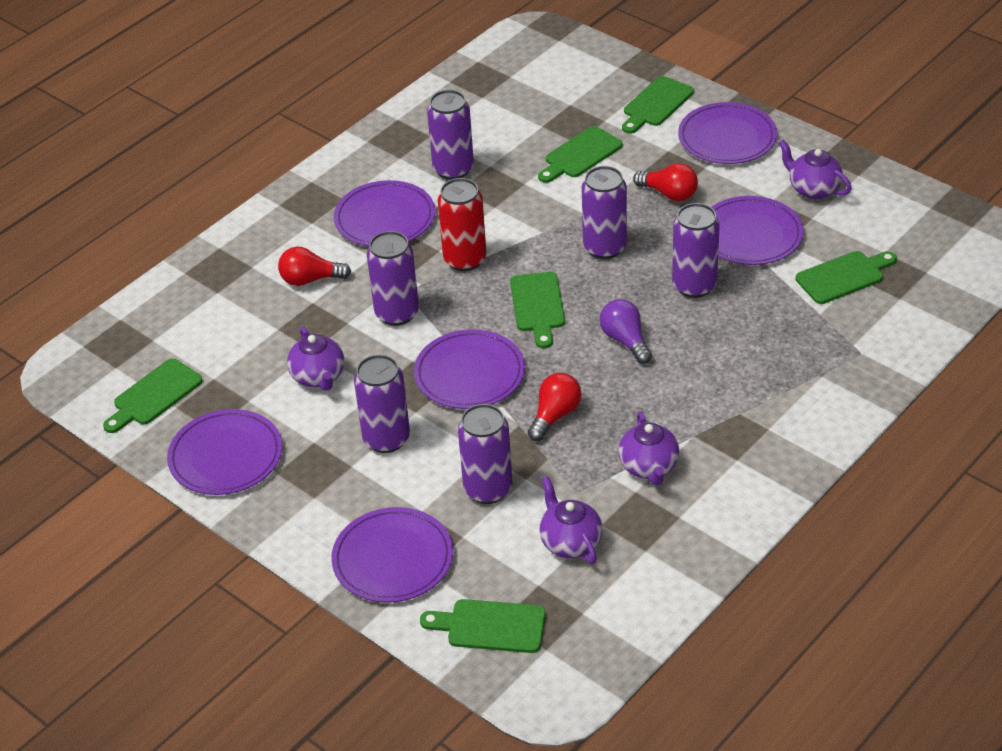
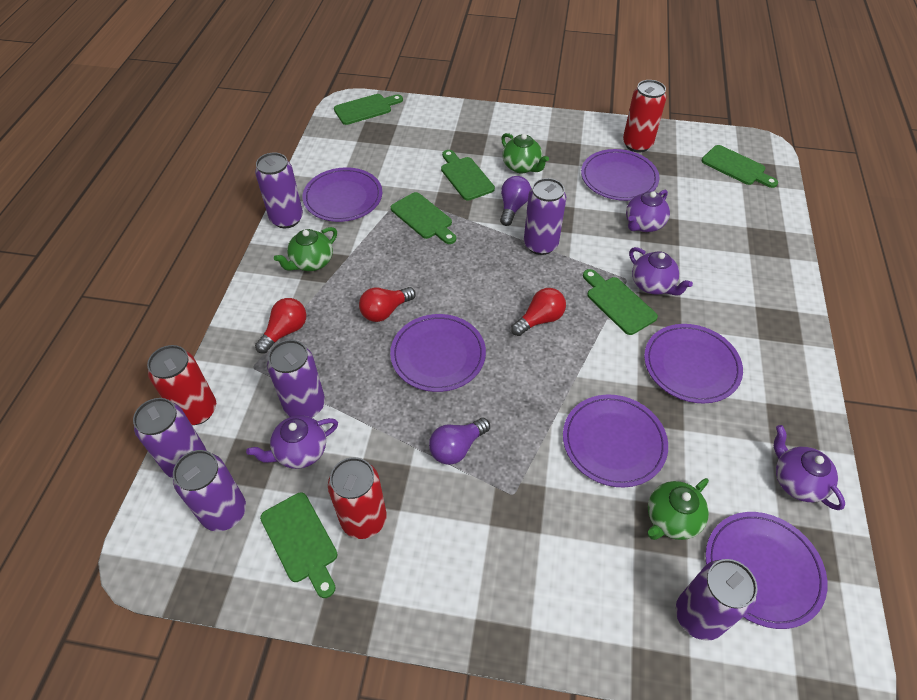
green teapot: none = 0 -> [274,227,337,271] [501,133,549,174] [648,478,709,540] = 3
purple light bulb: [600,299,652,364] = 1 -> [429,418,490,465] [500,176,531,226] = 2
red can: [438,178,486,271] = 1 -> [147,345,216,425] [328,457,387,539] [623,80,667,152] = 3

